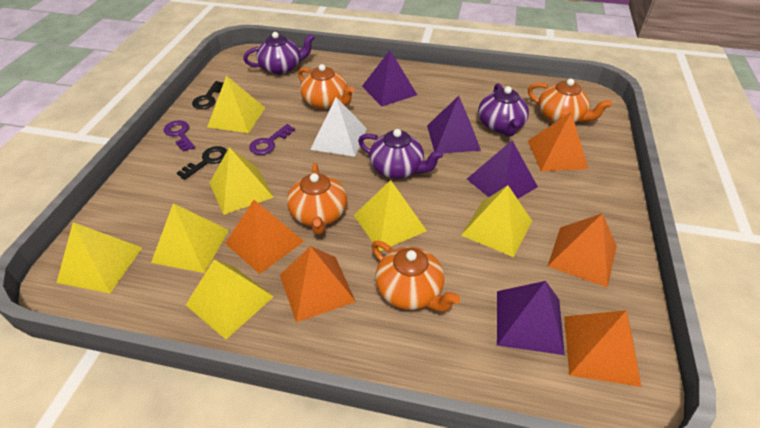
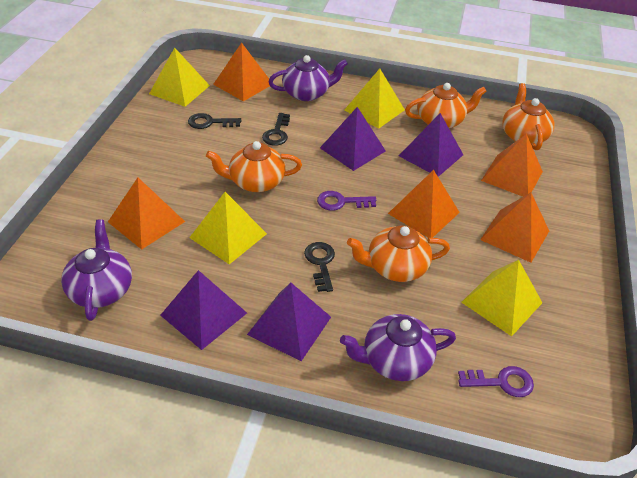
black key: [177,146,227,180] [192,81,224,109] = 2 -> [188,113,241,129] [262,113,290,146] [304,242,335,292] = 3
white pyramid: [310,97,367,157] = 1 -> none = 0
yellow pyramid: [56,222,142,293] [151,203,229,273] [186,259,274,339] [207,76,265,133] [210,147,274,215] [354,180,427,251] [461,185,532,257] = 7 -> [149,47,210,107] [189,192,267,264] [344,69,405,129] [461,260,542,336] = 4

